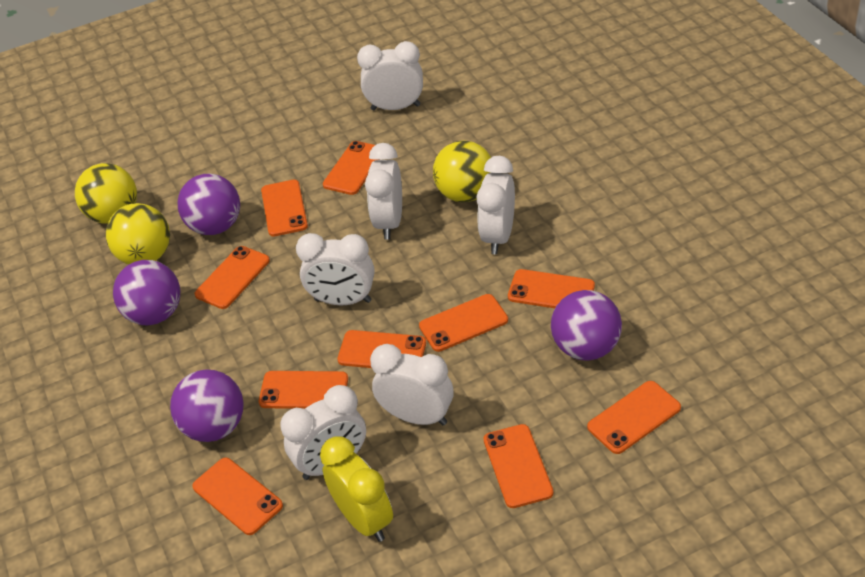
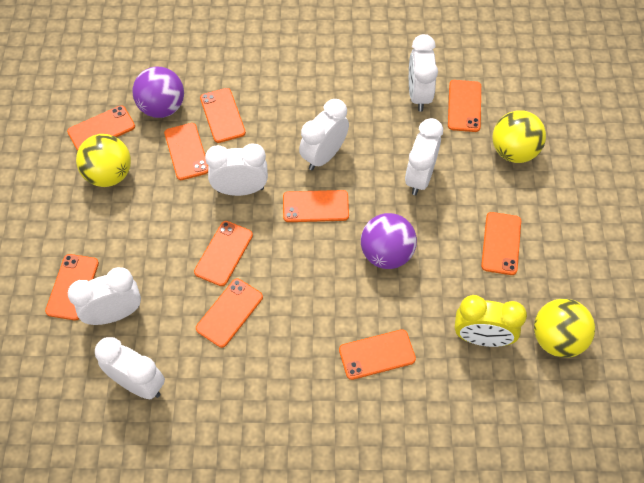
purple ball: [113,260,180,325] [170,370,244,442] [178,174,240,235] [551,290,622,361] = 4 -> [133,67,184,118] [361,213,417,269] = 2

